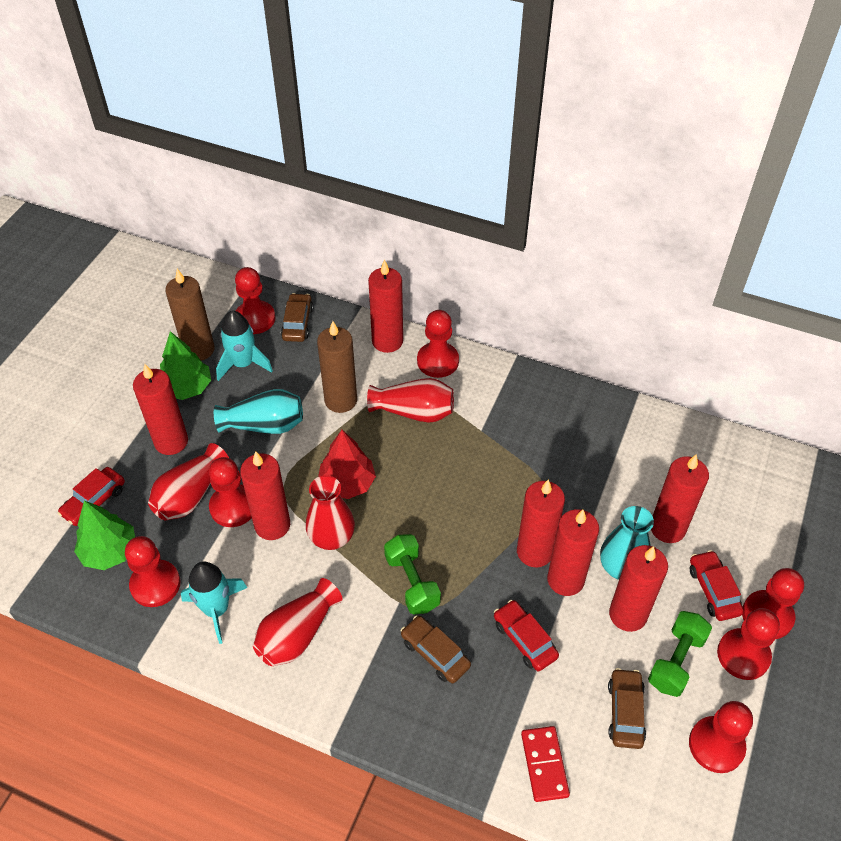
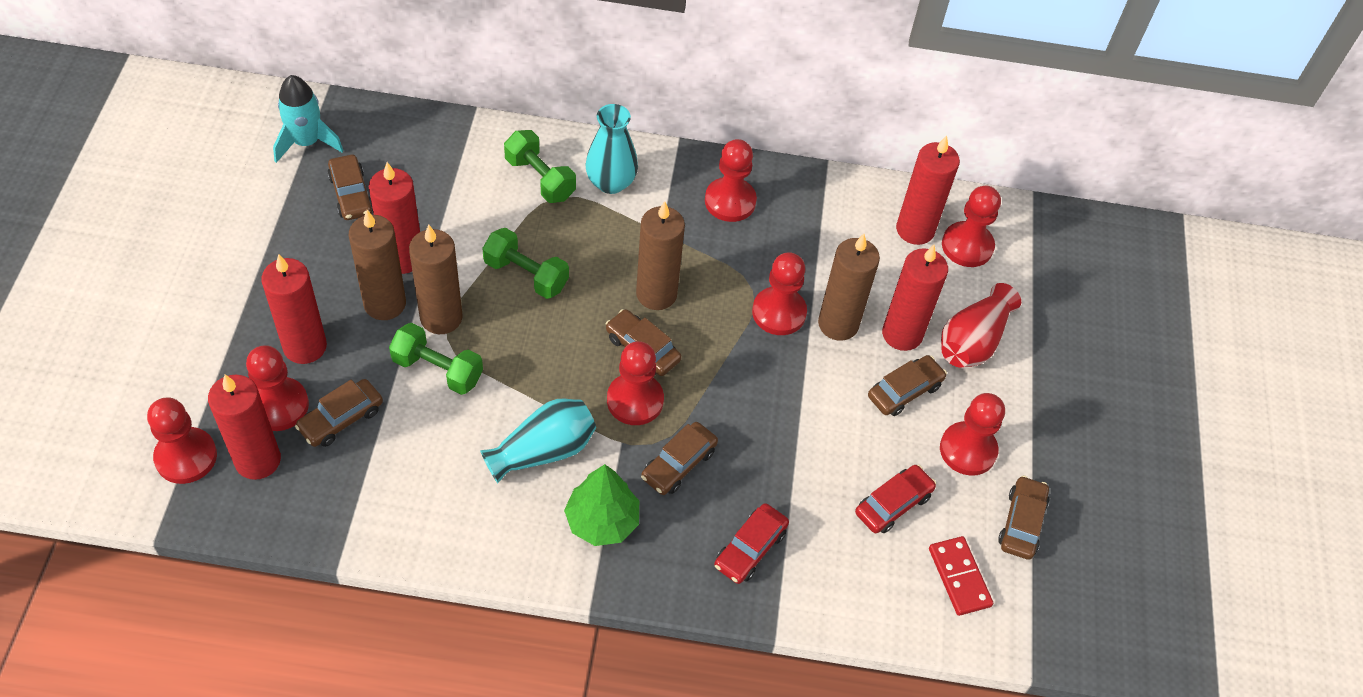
brown candle: [165,269,215,361] [317,321,357,413] = 2 -> [349,210,406,320] [409,225,463,334] [636,201,685,310] [818,234,880,341] = 4
brown car: [281,293,313,342] [401,616,471,683] [608,668,646,749] = 3 -> [295,379,383,447] [327,155,373,220] [606,309,682,376] [641,422,718,495] [868,355,947,416] [998,475,1049,560] = 6
green dumbbell: [384,534,441,615] [648,611,712,697] = 2 -> [389,323,483,395] [482,228,569,299] [504,130,576,203] = 3
green tree: [74,500,135,570] [160,331,211,400] = 2 -> [564,464,639,546] = 1
red candle: [133,364,188,455] [240,451,290,540] [368,260,403,353] [517,479,565,567] [547,509,599,596] [609,545,668,632] [651,454,709,543] = 7 -> [208,374,281,480] [261,254,327,364] [369,162,420,274] [882,245,948,351] [896,135,960,245] = 5
red car: [58,467,125,526] [494,600,559,671] [690,550,744,621] = 3 -> [714,503,789,584] [855,465,936,533] = 2
red tree: [318,430,376,499] = 1 -> none = 0
red vase: [148,443,229,520] [253,578,343,666] [306,475,355,550] [367,378,454,423] = 4 -> [941,283,1021,368] = 1
turquoise rocket: [181,562,247,644] [216,311,273,381] = 2 -> [273,75,344,163] = 1

